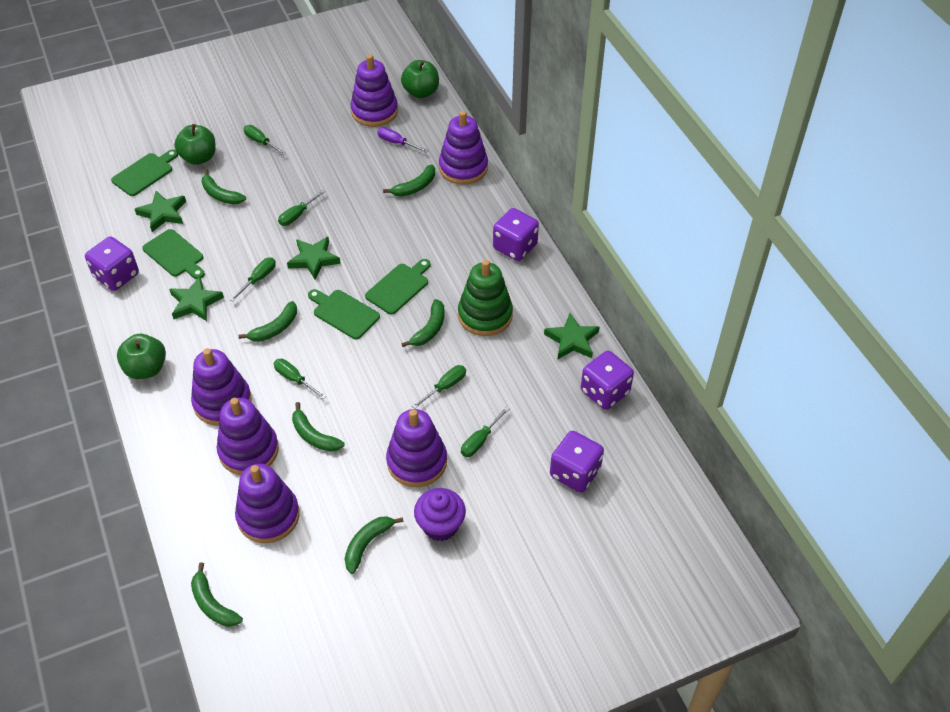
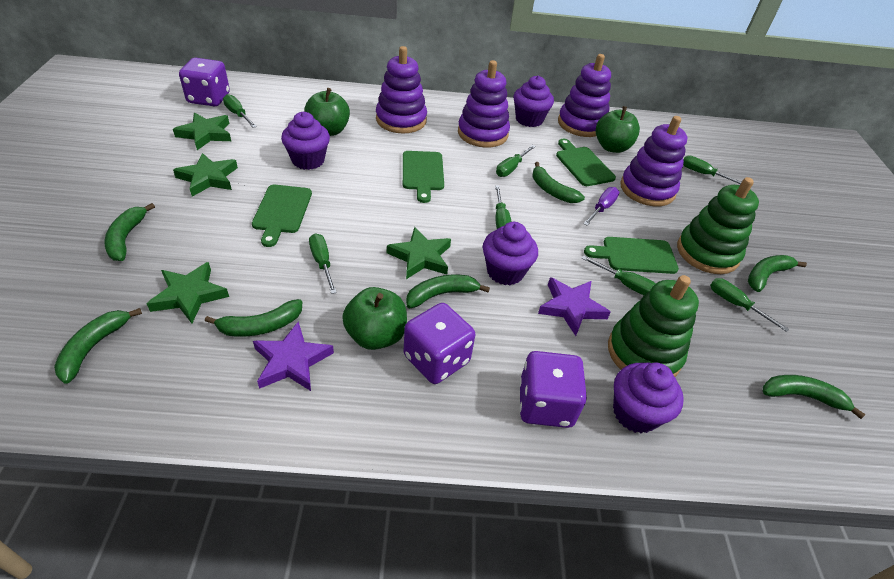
green screwdriver: [230,257,276,301] [244,125,286,155] [274,358,326,399] [278,189,326,226] [412,365,466,409] [461,407,509,457] = 6 -> [223,94,257,128] [309,233,337,294] [495,185,512,229] [496,145,536,177] [581,255,656,295] [683,155,742,184] [710,278,789,332] = 7
green stacking toy: [458,260,513,336] = 1 -> [608,275,699,377] [677,177,759,274] = 2
purple cupcake: [414,488,466,541] = 1 -> [281,112,330,170] [483,222,538,285] [513,75,554,127] [613,362,684,433] = 4
purple dice: [85,236,139,291] [493,208,539,261] [550,431,604,493] [581,351,634,410] = 4 -> [179,58,230,107] [404,303,475,384] [519,351,587,428] = 3
purple stacking toy: [191,348,252,426] [217,398,279,475] [235,464,300,543] [350,54,398,127] [386,409,447,487] [439,111,488,185] = 6 -> [376,46,427,133] [458,60,510,148] [558,54,611,137] [620,116,687,206] = 4
purple star: none = 0 -> [253,321,334,391] [538,277,611,336] = 2

